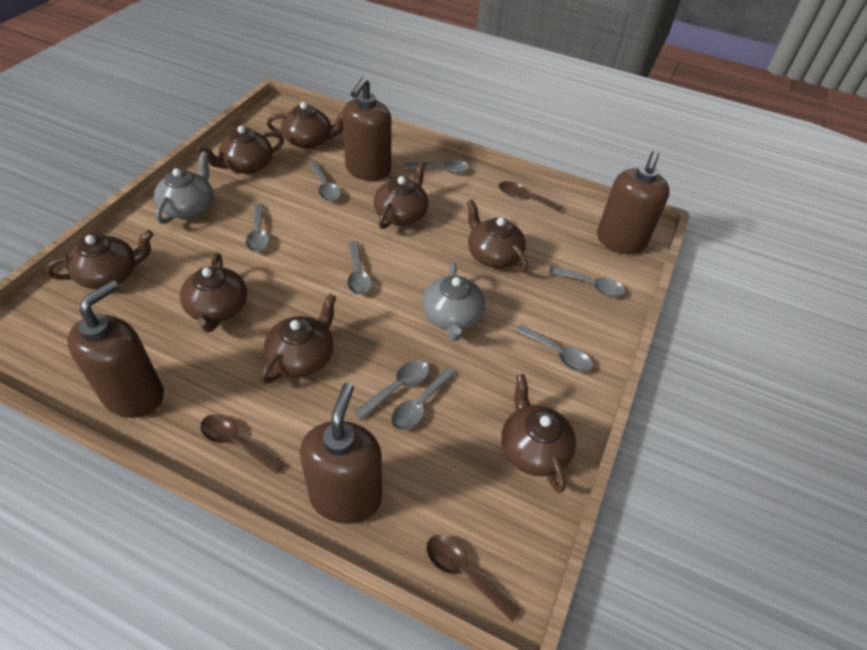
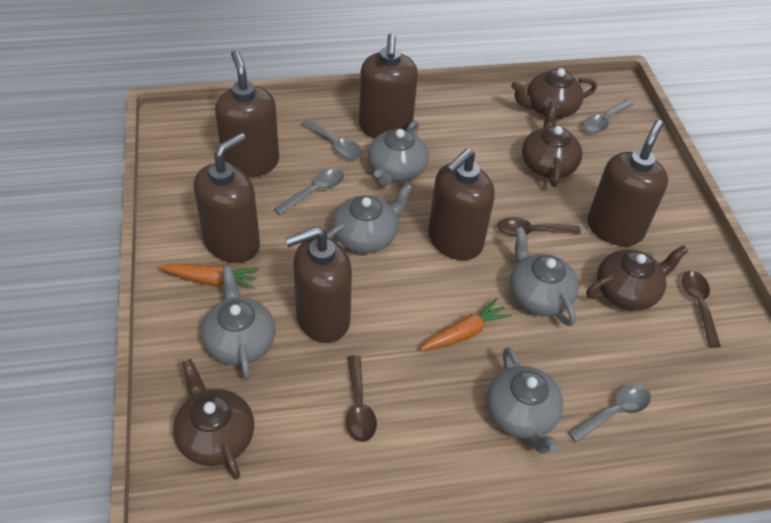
brown soap dispenser: [67,280,164,418] [300,383,382,524] [342,77,391,181] [597,151,670,254] = 4 -> [194,133,260,263] [215,50,279,178] [285,227,352,343] [359,33,418,138] [428,149,495,260] [587,120,668,246] = 6
brown teapot: [46,230,153,289] [180,253,247,332] [197,126,284,174] [261,294,336,384] [267,102,343,149] [374,161,429,229] [466,199,528,272] [501,374,576,493] = 8 -> [173,359,254,480] [511,68,597,118] [522,102,582,187] [586,245,688,310] = 4
grey spoon: [246,204,269,252] [309,162,341,201] [347,241,372,295] [354,360,429,420] [391,367,456,430] [403,160,469,173] [515,324,593,372] [548,266,625,297] = 8 -> [274,168,344,215] [301,119,362,159] [568,384,651,443] [582,99,634,133] = 4
grey teapot: [154,151,213,224] [422,263,485,341] = 2 -> [201,266,276,380] [327,183,413,253] [368,120,429,187] [486,347,564,454] [510,227,579,326] = 5
orange carrot: none = 0 -> [159,264,259,289] [420,298,512,351] = 2

